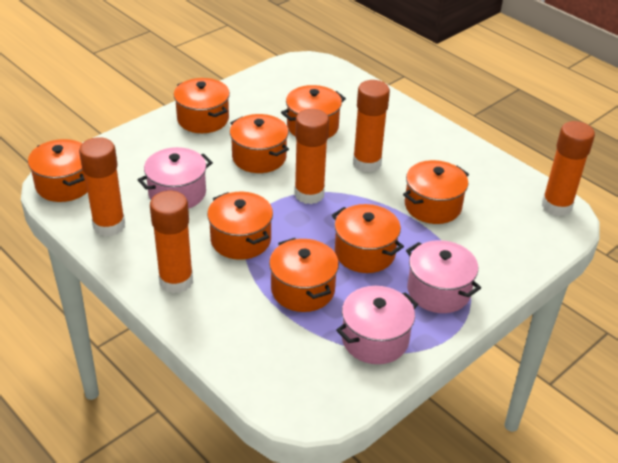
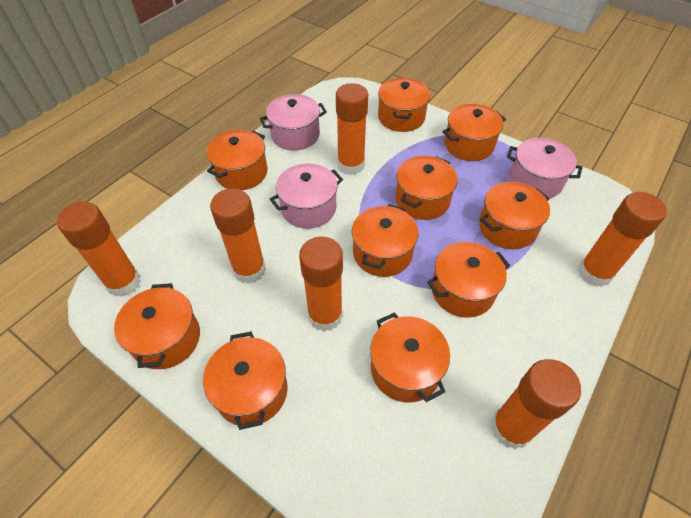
orange glue stick: [79,137,125,237] [150,191,193,293] [294,109,329,204] [353,80,390,172] [542,121,595,216] = 5 -> [57,201,141,297] [210,188,266,284] [299,236,343,331] [336,83,368,175] [491,359,581,449] [578,192,667,287] = 6
orange pot: [28,139,88,202] [174,78,230,133] [207,192,273,260] [230,114,289,173] [269,238,339,312] [281,85,346,138] [332,204,404,273] [403,160,469,224] = 8 -> [114,283,200,369] [203,331,288,430] [207,130,267,190] [352,204,418,277] [370,313,450,403] [378,78,430,132] [395,156,458,220] [427,242,510,318] [442,104,506,161] [479,182,550,249] = 10

